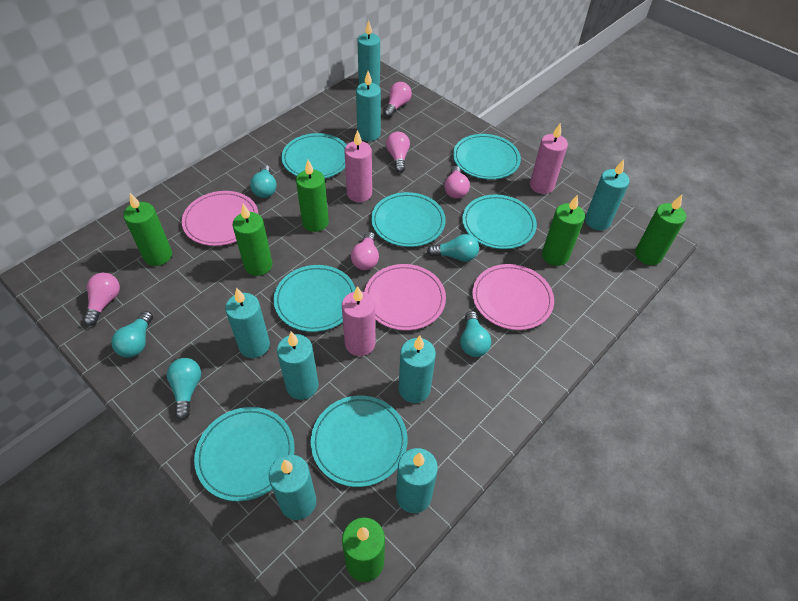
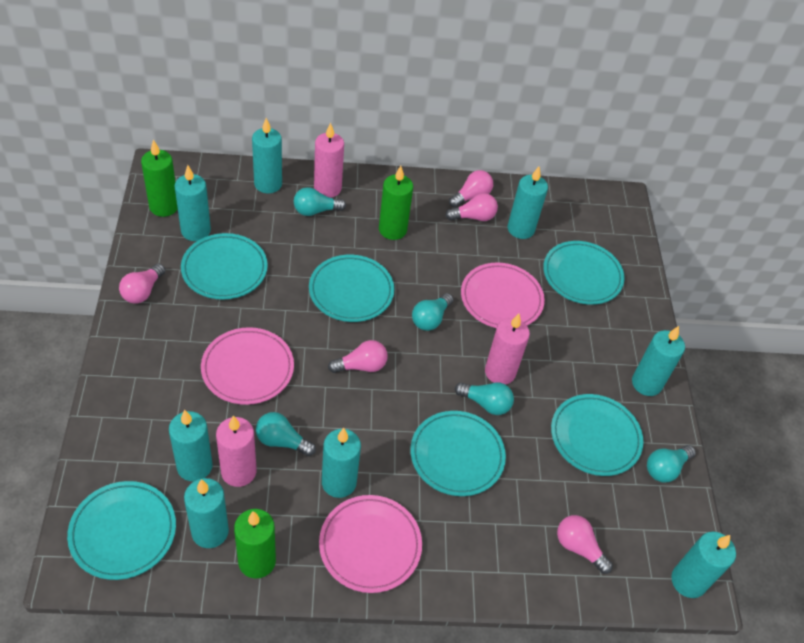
green candle: [123,193,172,266] [233,204,272,276] [296,160,329,232] [342,517,385,582] [542,194,585,266] [635,195,686,265] = 6 -> [141,140,178,217] [234,509,276,579] [379,166,413,240] = 3
turquoise plate: [194,407,295,502] [274,265,356,332] [282,133,347,178] [311,396,407,487] [371,192,446,247] [453,134,521,180] [462,194,537,249] = 7 -> [67,481,176,580] [181,233,268,300] [309,255,394,322] [410,411,506,496] [543,241,625,305] [551,394,643,476] = 6

